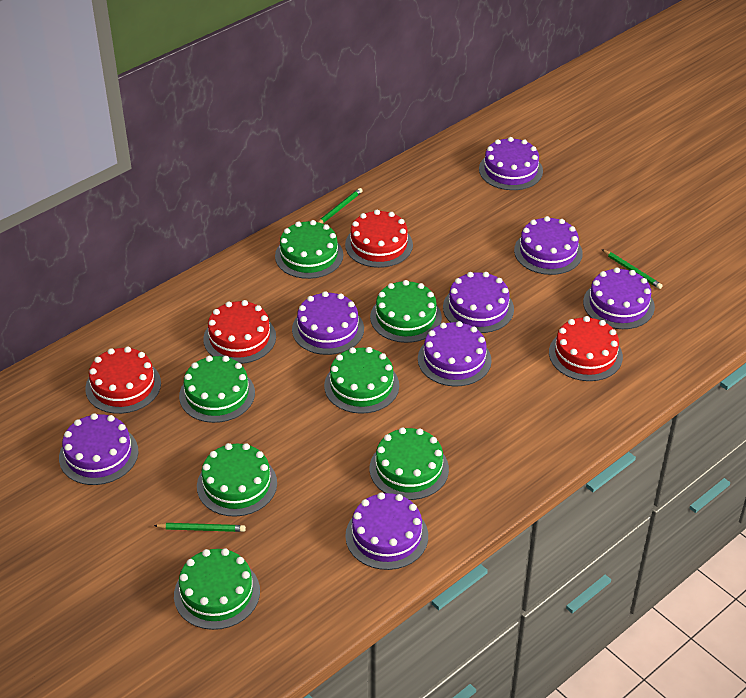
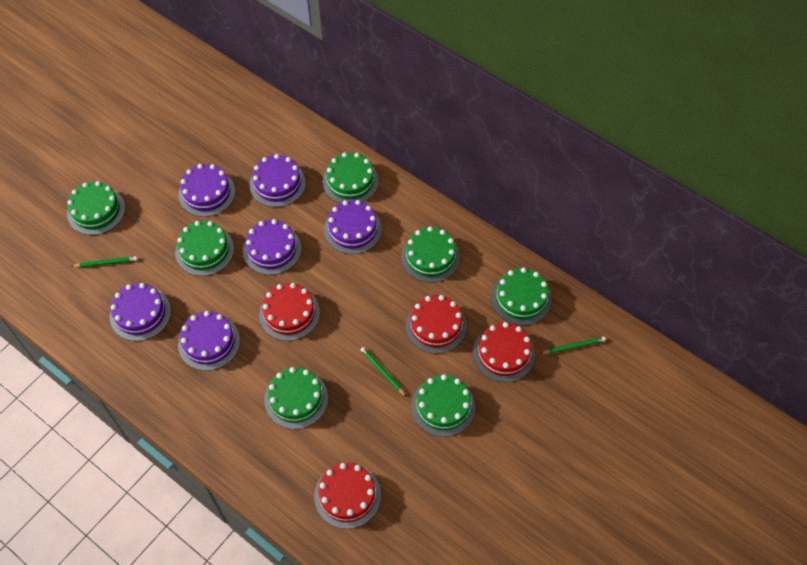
purple cake: [59,413,138,485] [292,291,364,355] [345,492,428,570] [418,321,492,386] [443,272,514,333] [479,137,543,190] [514,216,583,275] [583,267,655,329] = 8 -> [110,283,171,341] [178,164,235,217] [178,311,240,371] [243,219,301,275] [249,154,306,207] [324,200,382,254] = 6

